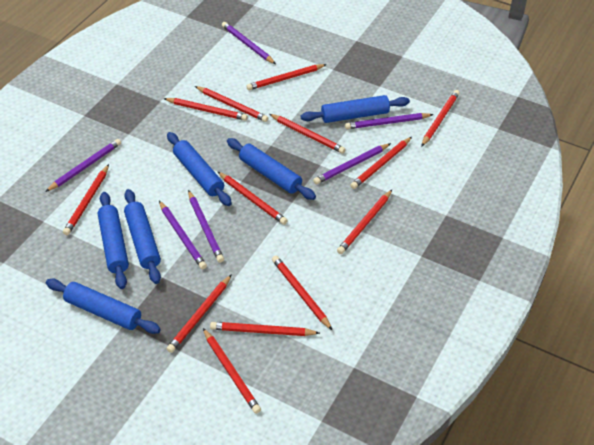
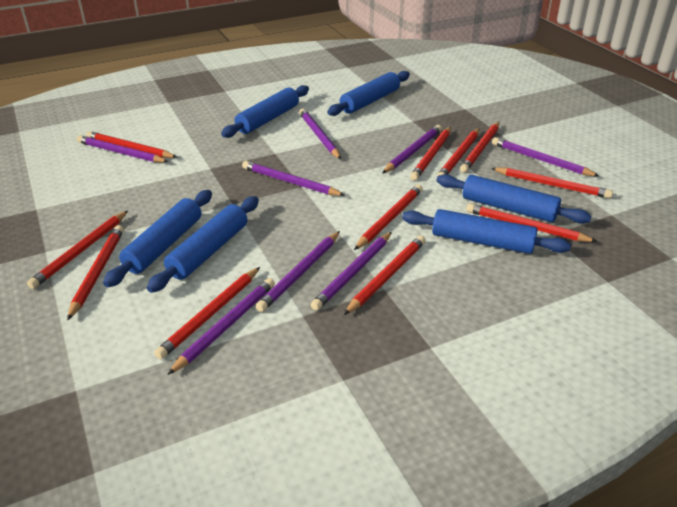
purple pencil: [45,139,121,192] [159,201,207,269] [188,190,224,263] [222,22,276,64] [313,143,391,184] [345,113,434,129] = 6 -> [77,135,168,163] [168,278,275,375] [242,161,345,196] [256,231,340,312] [299,109,341,159] [311,232,392,311] [383,125,442,173] [492,137,599,176] = 8
red pencil: [63,164,109,235] [163,98,248,121] [167,274,232,353] [195,86,268,122] [203,328,261,414] [210,322,320,336] [218,172,288,225] [246,64,327,90] [269,114,346,154] [272,256,333,331] [337,190,392,254] [350,137,412,189] [421,90,460,147] = 13 -> [27,210,128,289] [67,225,124,320] [86,131,177,158] [154,267,260,359] [344,236,425,315] [354,184,423,250] [410,127,451,180] [437,128,479,177] [460,122,499,173] [466,203,598,242] [491,167,613,199] = 11

